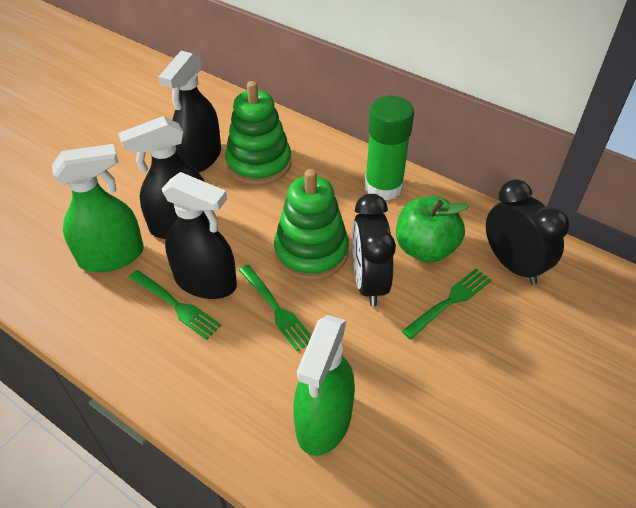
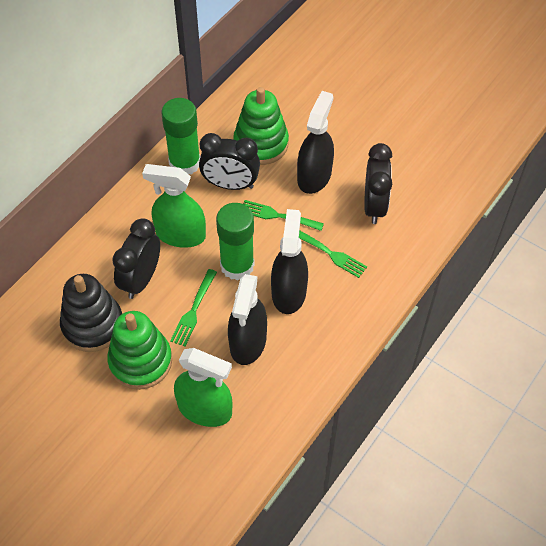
black clock: [352,194,396,307] [486,179,569,285] = 2 -> [112,218,160,299] [199,133,260,190] [364,143,392,224] = 3
black stacking toy: none = 0 -> [60,274,122,352] = 1
green apple: [396,196,469,262] = 1 -> none = 0
green glue stick: [365,96,414,201] = 1 -> [161,98,200,174] [216,203,254,280] = 2

